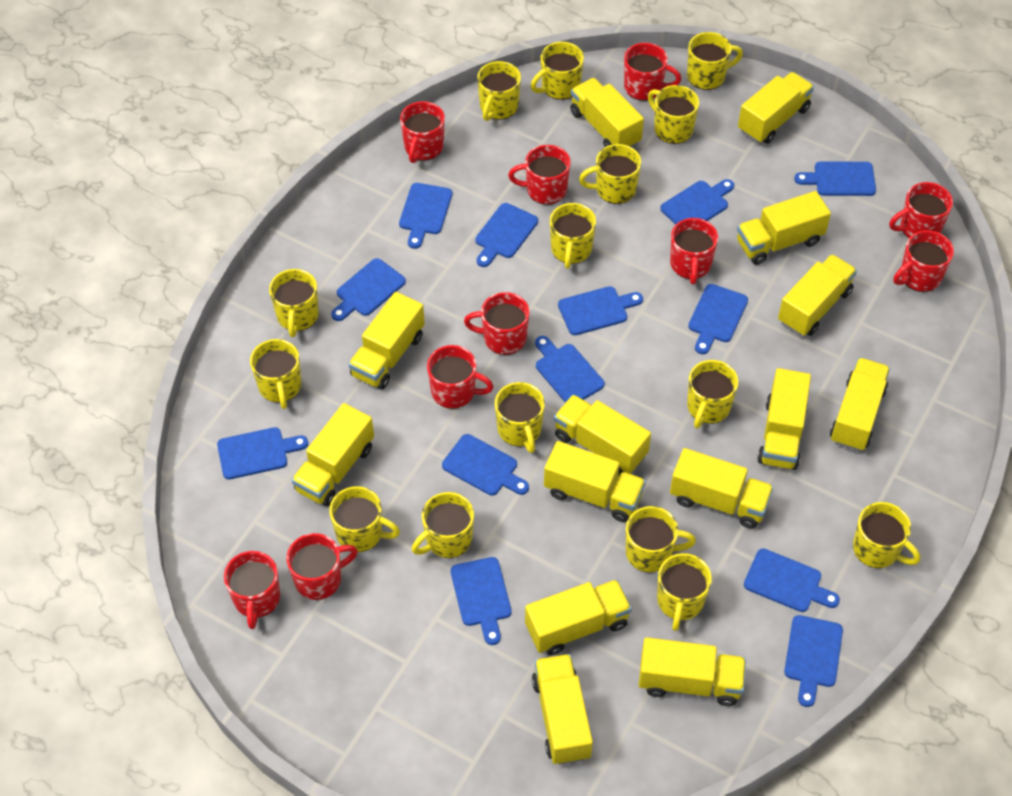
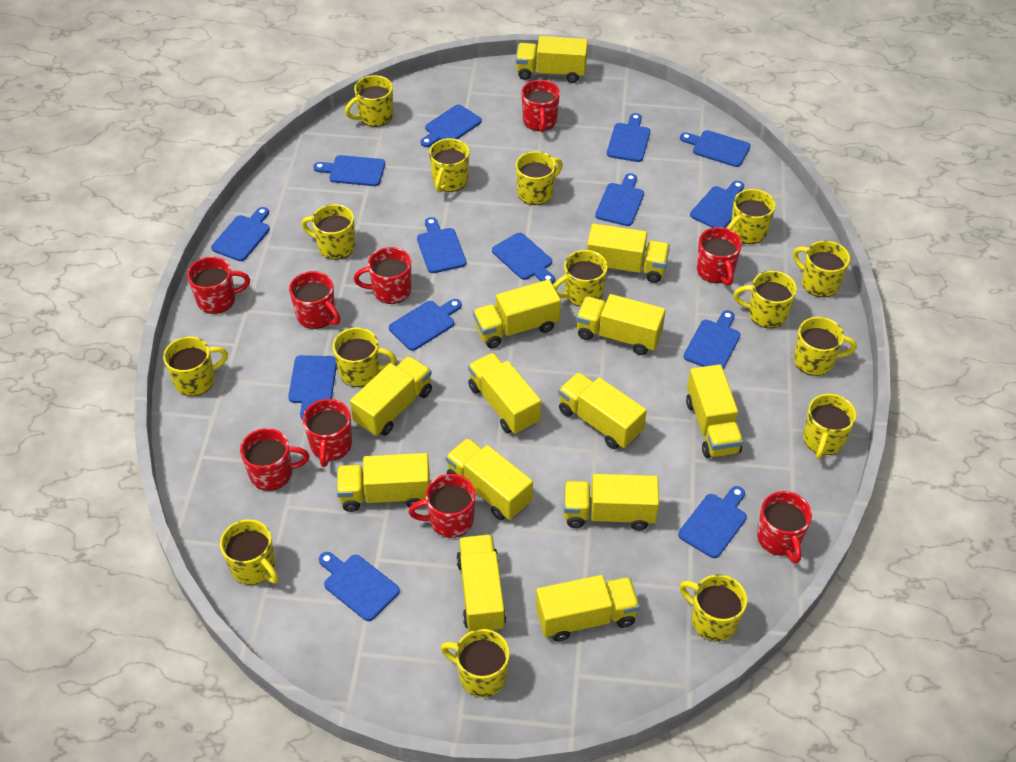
blue cutting board: [217,427,308,479] [331,258,406,321] [399,183,452,249] [442,434,529,496] [451,557,511,645] [475,203,538,267] [535,336,605,403] [558,286,643,335] [660,179,734,225] [688,284,748,354] [744,548,840,612] [784,615,843,707] [794,162,876,196] = 13 -> [211,207,270,261] [288,355,337,420] [313,155,385,186] [319,552,400,621] [389,299,462,351] [417,217,466,273] [420,105,482,147] [492,233,555,284] [595,173,644,226] [607,113,650,162] [678,486,747,558] [680,130,751,167] [684,310,741,369] [690,181,744,228] = 14
red mug: [224,551,280,629] [286,533,358,600] [400,101,445,163] [427,345,494,409] [464,292,529,355] [508,145,571,205] [624,43,681,101] [670,218,718,284] [889,182,953,238] [893,230,954,292] = 10 -> [187,257,250,314] [240,428,310,491] [289,271,341,329] [303,399,352,467] [354,247,411,304] [408,474,475,538] [521,80,560,132] [697,227,742,286] [757,491,812,563] = 9
yellow truck: [292,403,374,506] [349,292,425,390] [525,579,632,655] [532,654,593,765] [544,441,646,522] [554,395,651,476] [570,78,644,147] [639,637,746,706] [670,448,774,529] [737,191,831,265] [738,72,814,144] [757,368,811,470] [778,254,857,336] [830,358,890,451] = 14 -> [337,453,430,512] [350,356,432,436] [445,438,533,520] [456,534,506,632] [468,353,541,435] [473,280,561,348] [516,36,588,83] [536,575,640,642] [558,372,647,449] [564,474,659,531] [576,294,666,355] [587,224,670,283] [686,364,743,458] = 13

